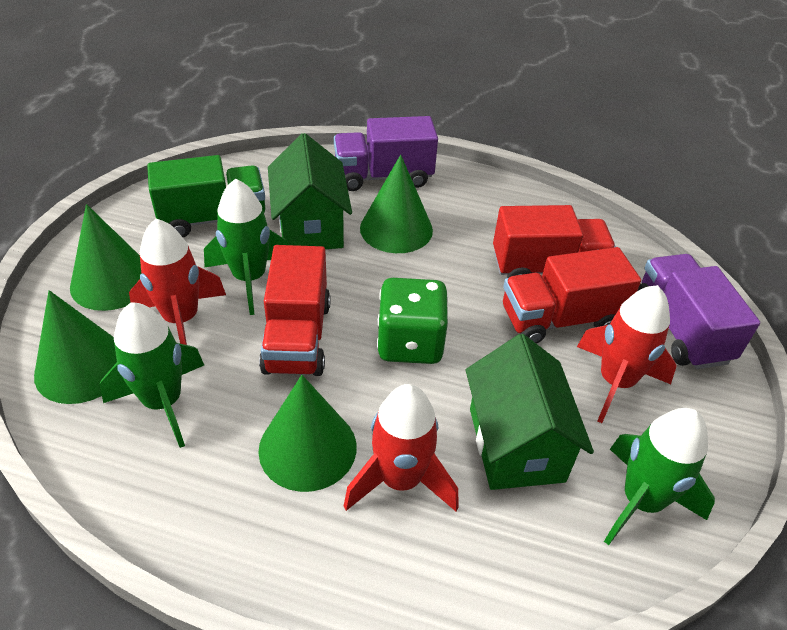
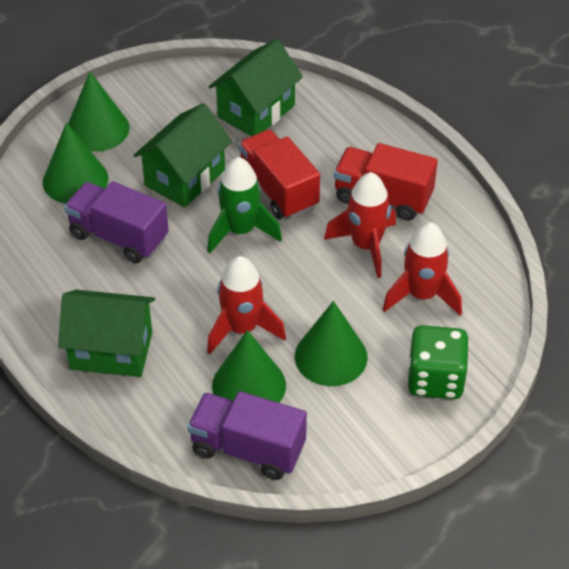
green house: [268,133,352,249] [466,334,594,490] = 2 -> [58,290,155,377] [133,103,232,207] [208,39,303,136] = 3
green rocket: [100,302,204,448] [204,178,289,315] [604,408,715,545] = 3 -> [207,157,282,254] = 1
green truck: [147,155,265,237] = 1 -> none = 0
red truck: [259,245,331,376] [493,205,616,278] [503,247,641,344] = 3 -> [239,129,320,219] [334,143,438,221] = 2

